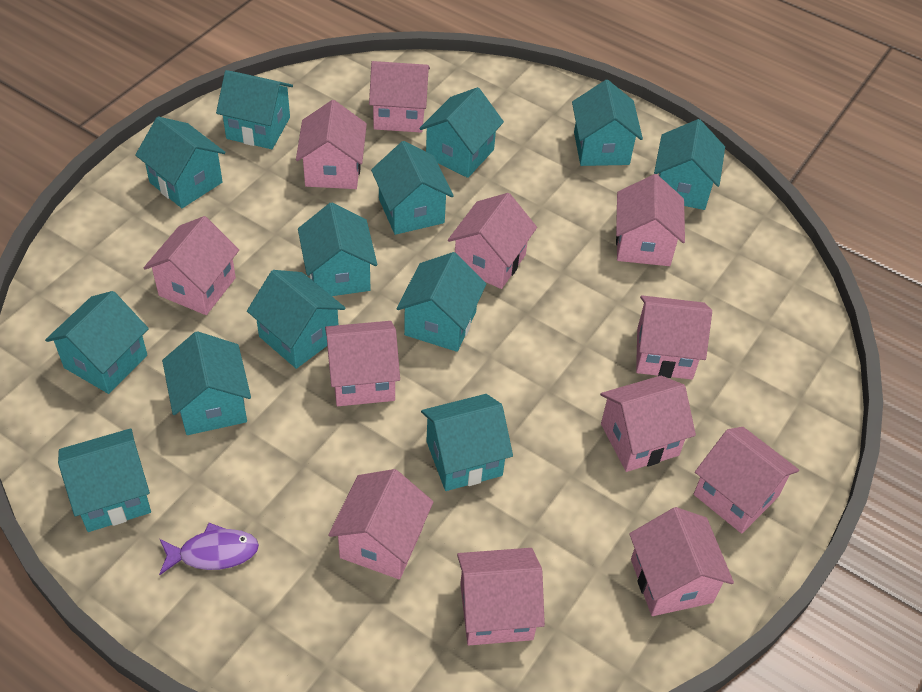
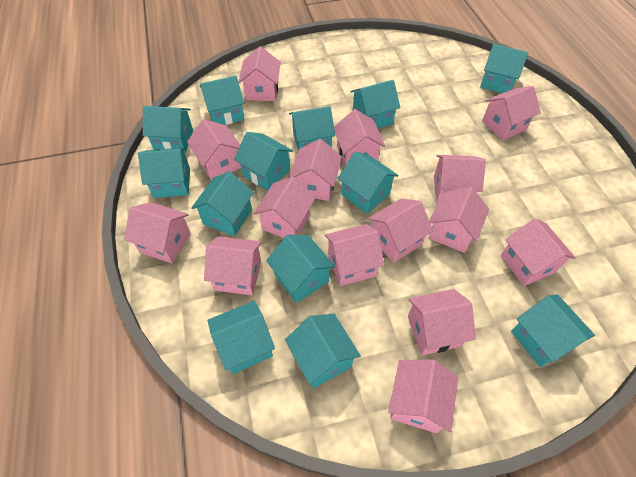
pink house: [144,216,239,315] [296,100,367,189] [325,321,400,406] [328,469,434,579] [369,61,430,133] [448,193,537,289] [457,548,545,645] [600,376,696,472] [616,174,685,266] [629,507,734,616] [636,295,712,379] [694,427,799,533] = 12 -> [124,202,191,263] [187,119,241,180] [204,236,262,296] [239,46,281,101] [253,177,315,238] [289,139,342,201] [325,224,385,286] [334,109,385,167] [368,199,433,263] [388,360,459,433] [408,289,476,355] [429,187,489,253] [434,155,486,203] [482,86,541,140] [501,218,575,286] = 15
purple fish: [159,523,259,575] = 1 -> none = 0

